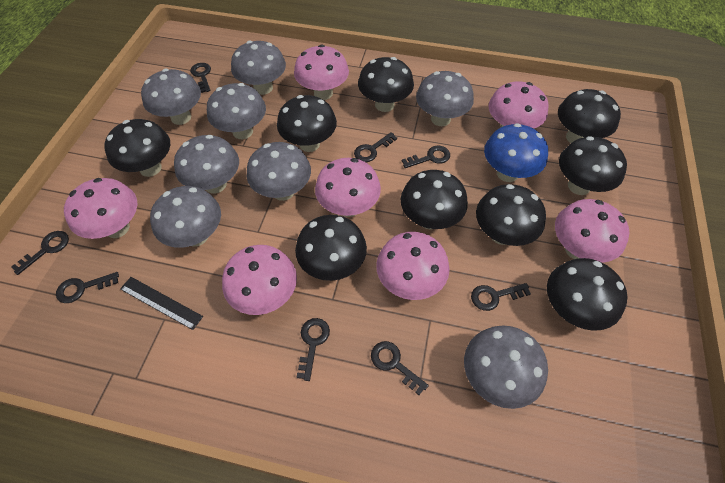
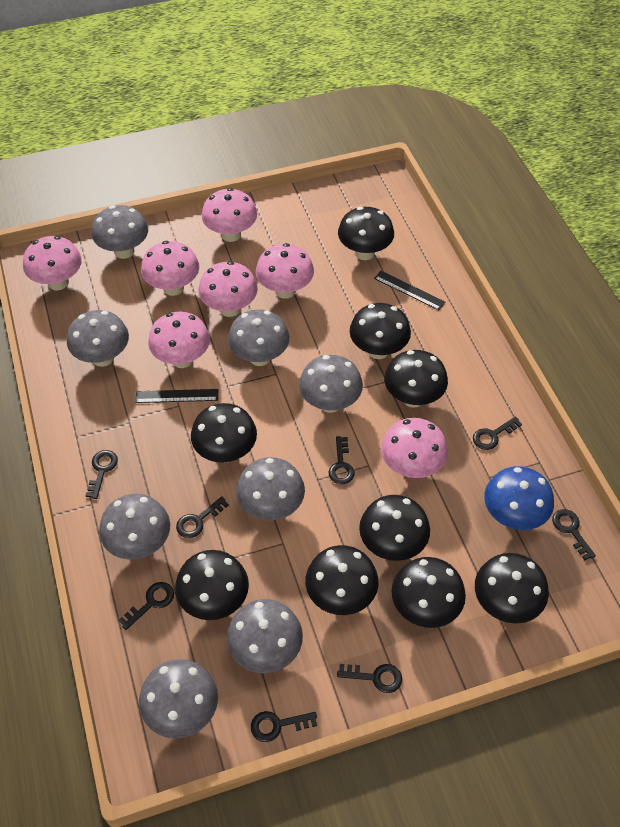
black ruler: [120,277,203,330] = 1 -> [135,389,218,403] [374,271,446,310] = 2

